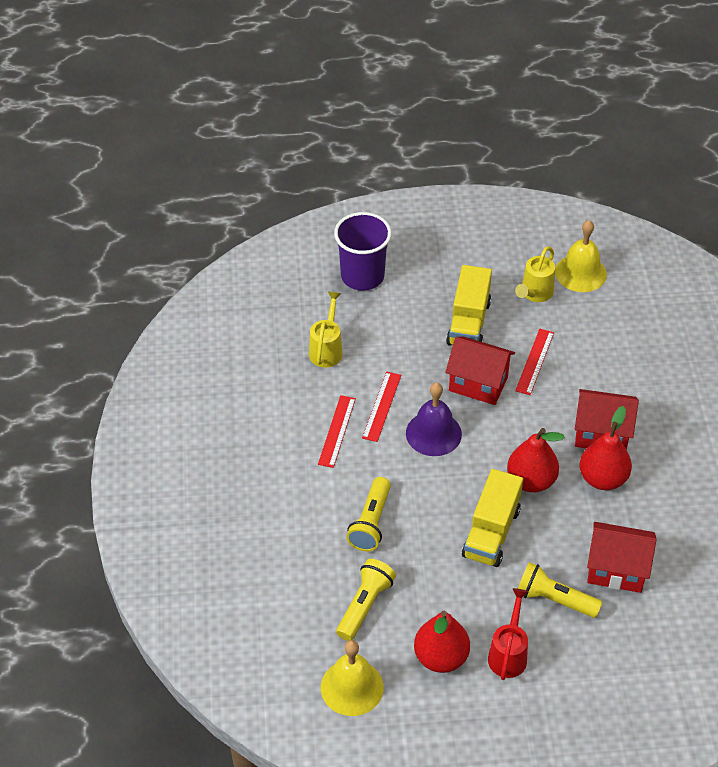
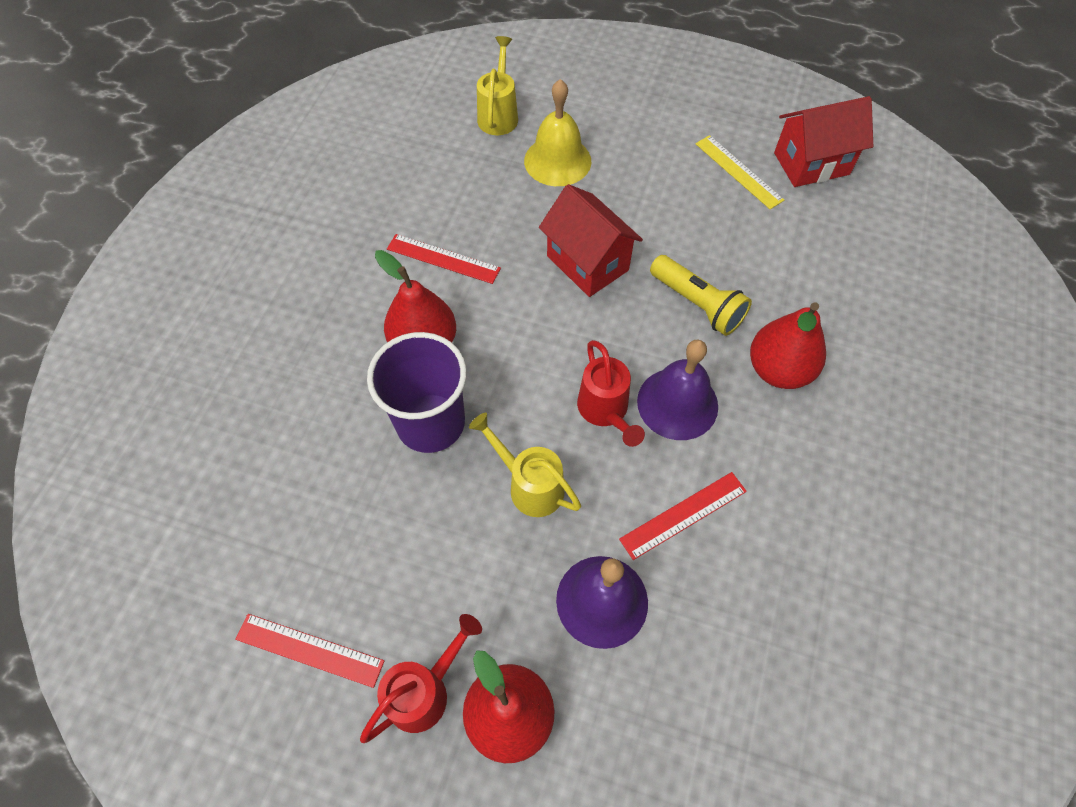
purple bell: [406,383,462,456] = 1 -> [556,556,648,649] [637,340,718,440] = 2
red house: [445,336,515,405] [575,389,639,450] [587,522,657,593] = 3 -> [539,184,643,297] [774,96,873,187] = 2
red watering can: [488,588,528,680] = 1 -> [360,614,482,743] [577,340,645,447] = 2
yellow bell: [321,640,384,716] [555,220,607,292] = 2 -> [524,79,591,186] = 1
yellow flashlight: [336,559,396,641] [346,477,391,551] [518,562,602,618] = 3 -> [650,255,752,336] = 1
yellow ruler: none = 0 -> [696,135,784,209] = 1
yellow truck: [446,265,492,346] [462,469,523,567] = 2 -> none = 0

